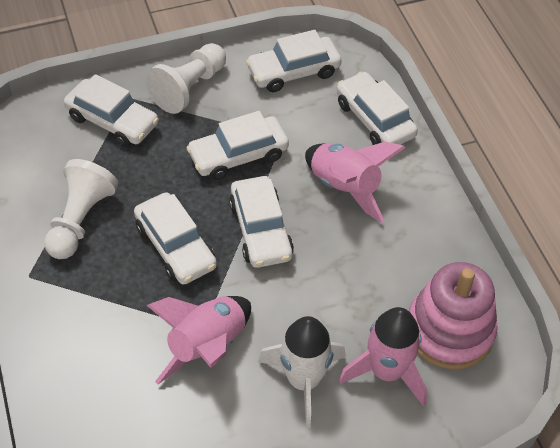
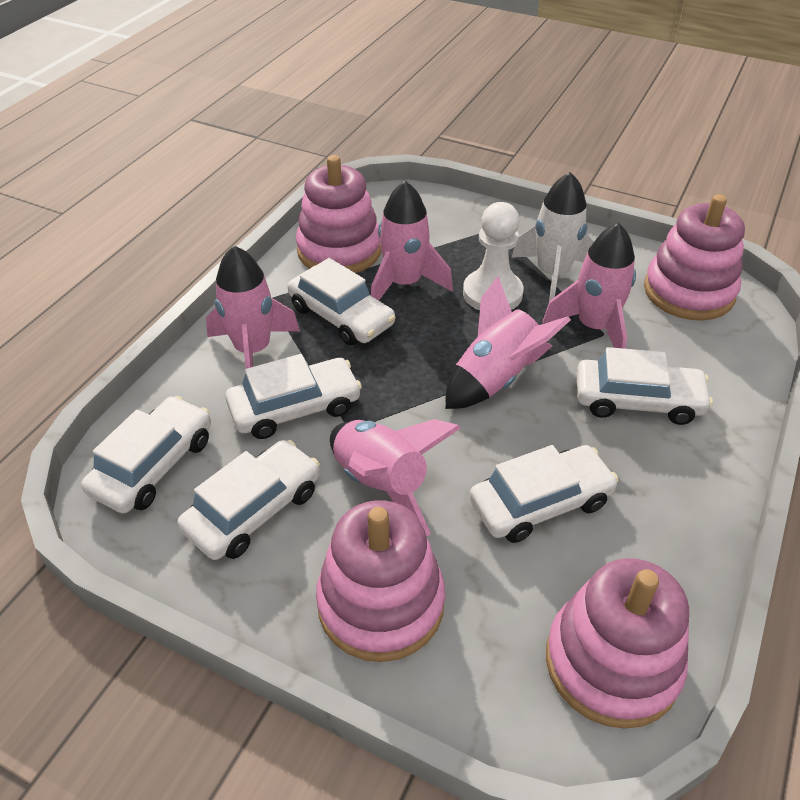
pink rocket: [147,296,251,384] [305,142,405,223] [339,307,427,406] = 3 -> [206,246,300,369] [330,419,461,536] [371,181,453,301] [446,276,571,409] [543,223,636,349] = 5
pink stacking toy: [409,262,498,370] = 1 -> [296,155,381,273] [316,500,445,662] [546,558,689,729] [644,194,745,320] = 4
white pawn: [44,159,118,259] [145,43,226,114] = 2 -> [463,202,524,311] = 1

